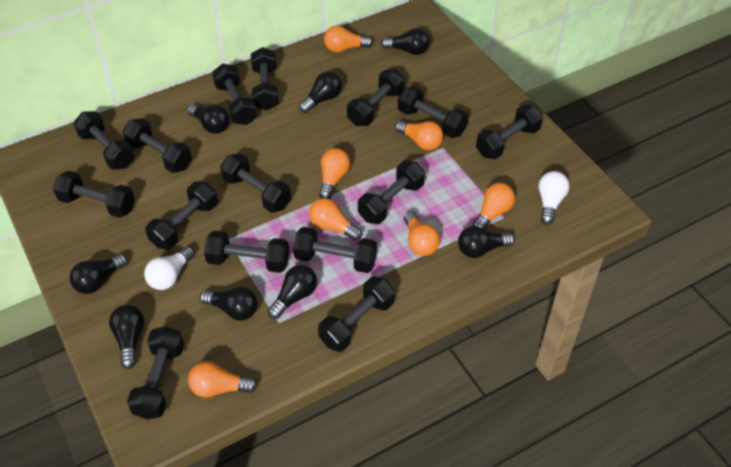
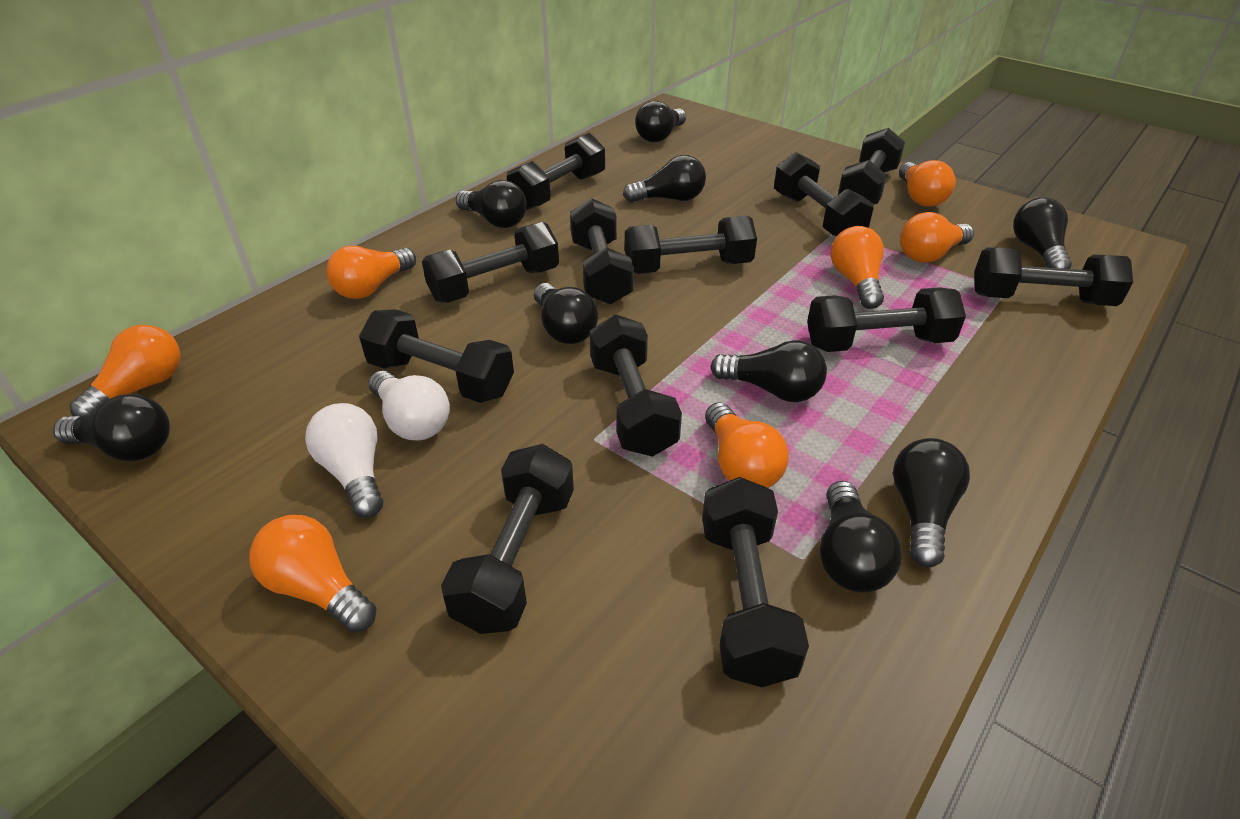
black dumbbell: [53,171,135,218] [74,111,135,170] [122,118,192,173] [127,326,184,419] [145,181,218,250] [204,231,289,273] [212,63,258,125] [220,153,291,213] [251,47,279,111] [293,227,377,273] [318,276,395,352] [347,69,405,126] [358,161,425,224] [398,86,468,138] [476,105,543,159] = 15 -> [359,309,514,403] [422,222,559,303] [441,444,574,634] [507,133,605,210] [570,198,634,304] [590,314,682,457] [625,215,757,274] [702,477,809,687] [774,152,874,237] [807,287,966,352] [838,128,905,205] [975,247,1133,306] = 12
black light bulb: [69,254,127,294] [109,305,145,369] [187,104,229,134] [200,287,258,321] [268,265,317,319] [299,72,342,113] [381,28,430,55] [458,226,515,258] = 8 -> [53,394,170,461] [456,180,527,228] [534,283,598,344] [623,155,706,203] [635,101,686,142] [711,340,827,402] [820,481,902,593] [893,438,970,567] [1013,197,1072,269] = 9

